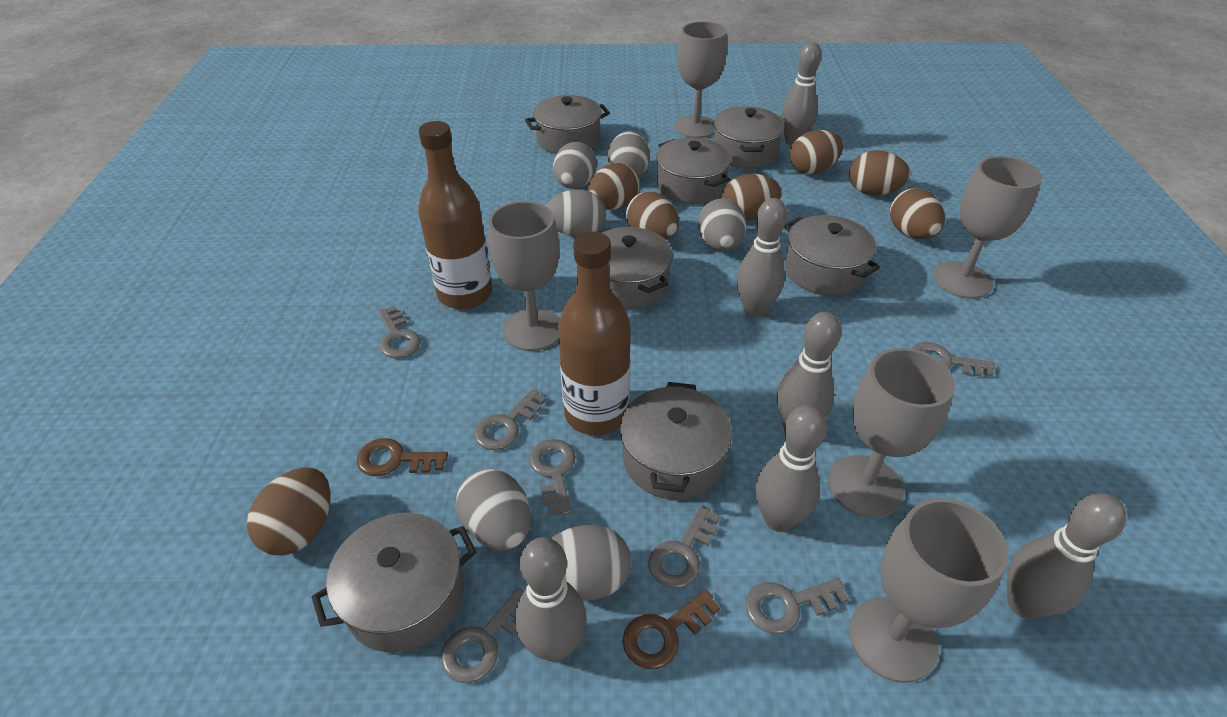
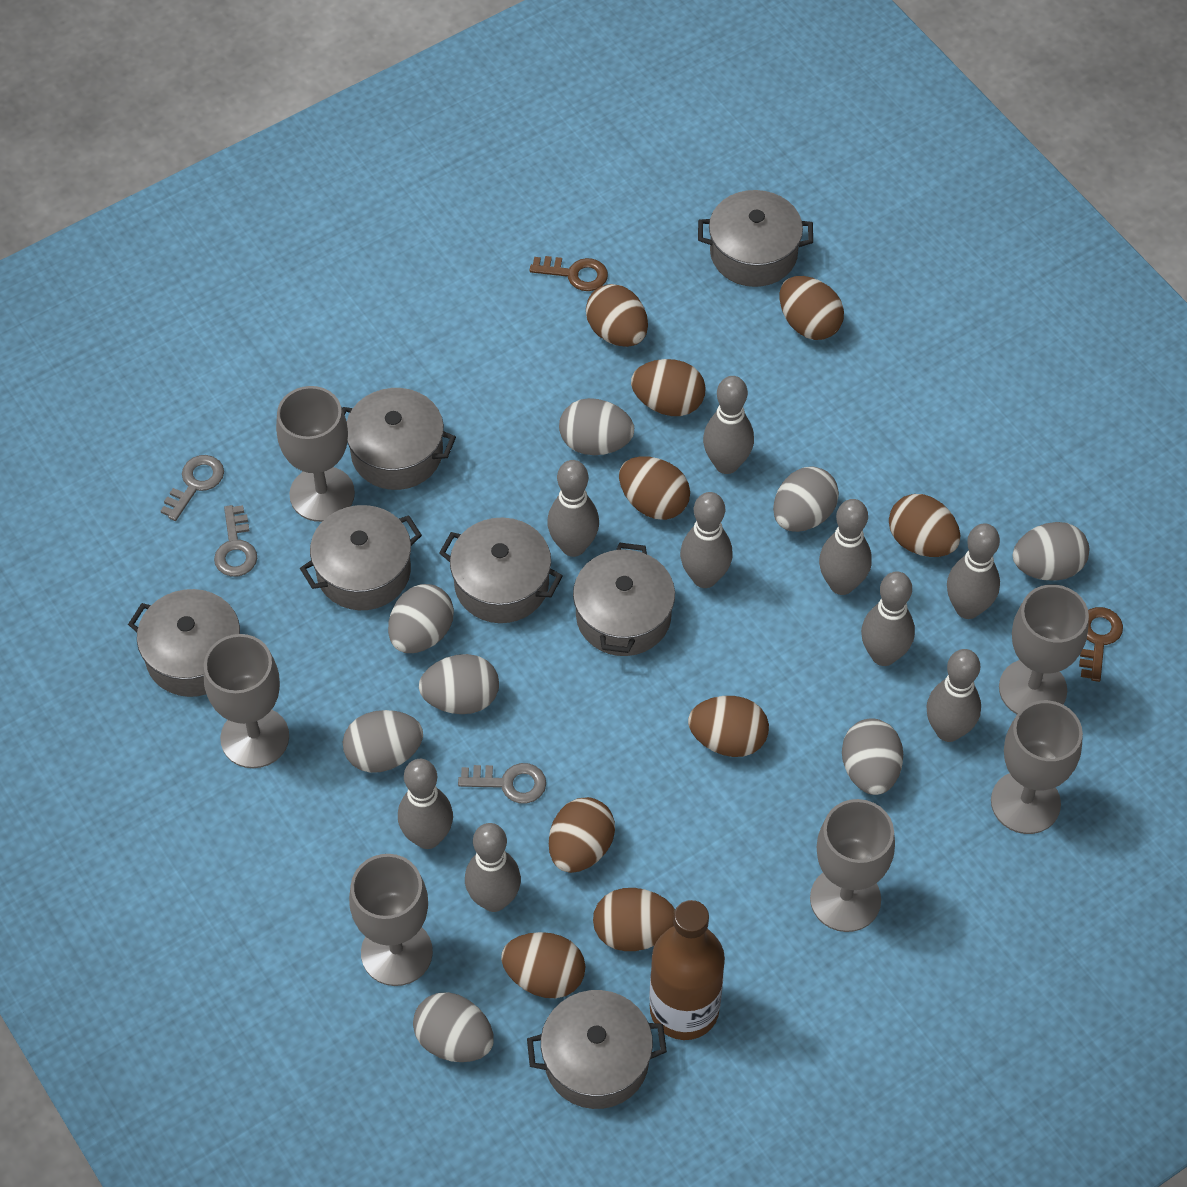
brown bottle: [418,121,492,309] [558,231,631,436] = 2 -> [649,900,725,1040] = 1
brown egg: [247,467,330,555] [588,163,640,210] [626,191,679,240] [721,174,782,221] [790,130,843,175] [849,150,910,195] [890,188,945,239] = 7 -> [501,932,586,998] [549,797,615,873] [586,284,648,347] [593,888,675,951] [619,456,690,520] [631,359,706,416] [688,696,769,757] [780,276,844,340] [889,494,960,557] = 9
grey bowling pin: [515,537,587,662] [737,198,787,318] [756,405,827,532] [777,312,841,429] [781,42,822,145] [1007,493,1126,619] = 6 -> [398,759,453,849] [465,823,521,912] [547,460,599,557] [680,492,733,588] [703,376,754,474] [819,499,872,595] [861,571,915,666] [926,649,981,742] [947,524,1000,619] = 9
grey egg: [456,469,531,550] [546,189,606,237] [550,525,631,601] [553,142,597,189] [608,131,650,177] [698,199,746,251] = 6 -> [343,710,423,773] [388,584,454,653] [413,992,494,1062] [419,654,499,714] [559,398,634,455] [773,467,839,532] [842,718,903,795] [1013,522,1089,581] = 8
grey goblet: [488,201,560,351] [674,21,727,138] [828,348,955,518] [849,498,1008,683] [933,156,1042,299] = 5 -> [204,634,289,768] [276,386,355,522] [349,854,433,986] [810,799,895,932] [991,700,1083,834] [999,585,1089,714] = 6
grey key: [378,306,420,358] [441,588,524,683] [474,389,546,450] [529,439,576,516] [648,506,720,588] [746,578,849,634] [912,342,994,377] = 7 -> [161,455,224,521] [214,505,257,577] [458,763,546,804] = 3

